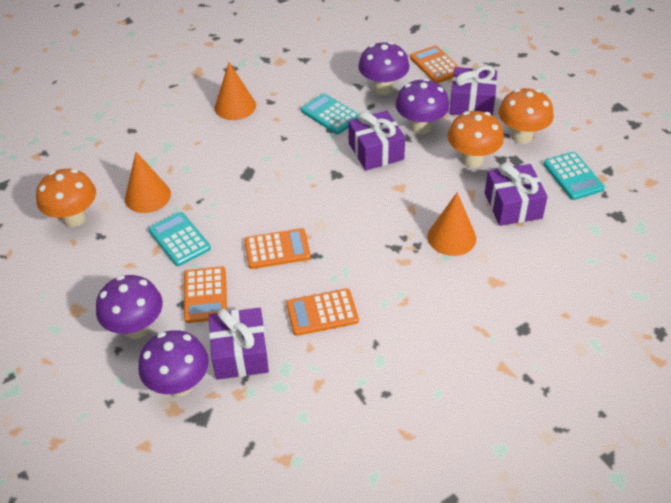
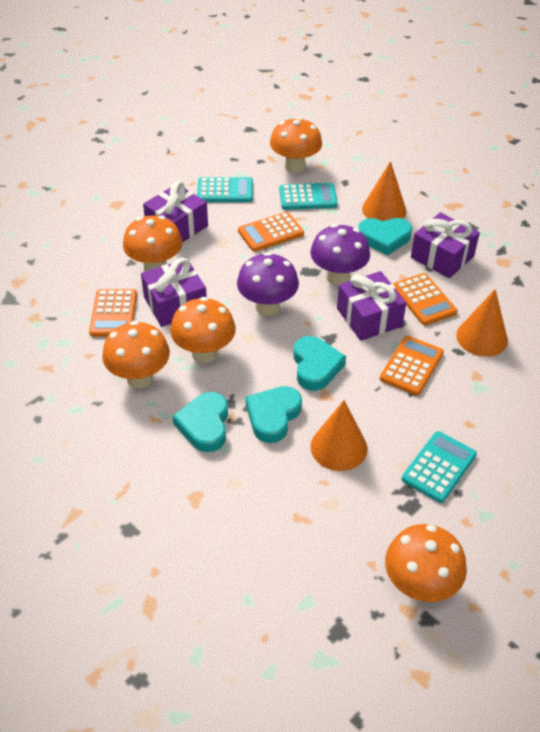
orange mushroom: [36,169,96,227] [447,111,504,167] [498,88,554,144] = 3 -> [102,321,170,388] [123,215,183,272] [170,297,236,363] [270,117,322,173] [385,524,467,602] = 5
purple mushroom: [96,275,163,339] [138,330,209,397] [358,42,409,95] [396,78,449,135] = 4 -> [237,252,299,316] [310,224,370,286] = 2
turquoise heart: none = 0 -> [172,392,228,452] [246,386,302,443] [293,336,346,391] [358,218,412,256] = 4

